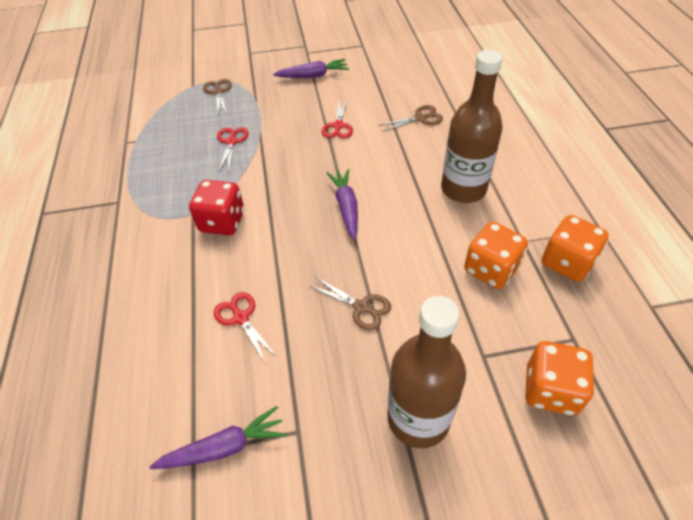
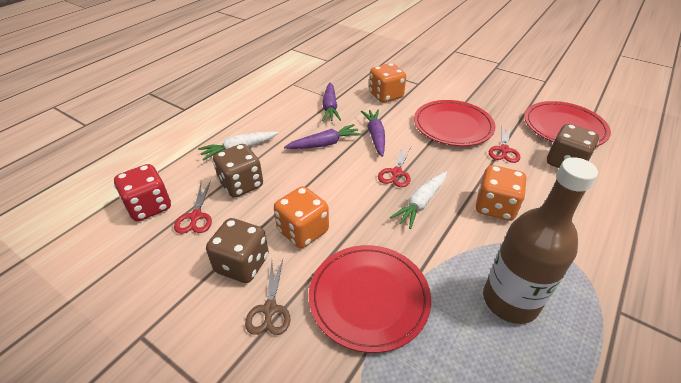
brown bottle: [388,296,466,448] [441,50,503,203] = 2 -> [483,157,598,324] = 1
brown dice: none = 0 -> [206,218,269,283] [213,144,263,198] [547,124,599,168] = 3
brown scissors: [203,79,232,114] [310,277,391,330] [378,105,443,132] = 3 -> [245,259,290,335] = 1
red plate: none = 0 -> [309,245,431,353] [414,100,495,146] [524,101,611,146] = 3
white carrot: none = 0 -> [198,131,279,161] [390,172,447,229] = 2

